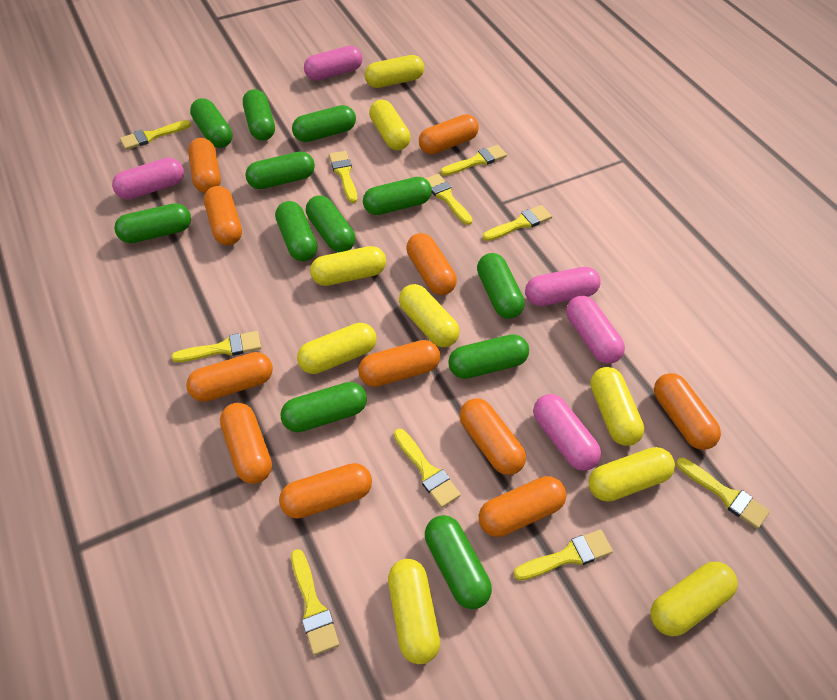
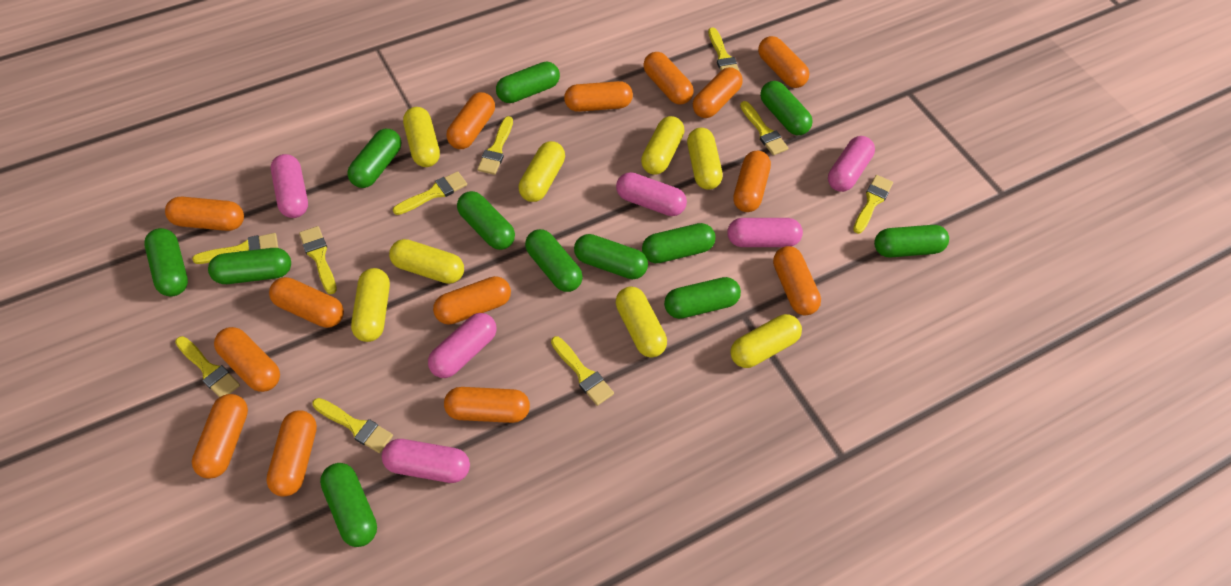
orange capsule: [186,352,273,402] [188,138,221,193] [204,186,242,245] [220,403,272,484] [279,463,372,519] [358,340,440,387] [406,233,457,295] [419,114,479,154] [459,398,526,475] [479,476,566,537] [654,373,721,450] = 11 -> [165,197,244,231] [192,394,248,479] [214,327,280,392] [266,410,317,497] [269,277,344,328] [433,276,511,325] [444,387,530,423] [446,92,495,149] [564,81,633,112] [643,52,694,104] [693,67,743,118] [733,151,771,212] [758,36,810,88] [773,246,821,316] = 14
pink capsule: [112,158,184,199] [304,46,362,81] [525,267,601,306] [533,394,601,471] [566,296,625,364] = 5 -> [271,154,308,218] [382,439,470,483] [428,313,496,378] [616,172,687,216] [727,218,803,247] [828,136,875,192] = 6
yellow capsule: [297,323,376,374] [310,246,386,286] [365,55,424,88] [369,100,411,151] [388,559,440,664] [399,284,460,347] [589,447,675,502] [590,367,644,446] [650,562,738,637] = 9 -> [351,268,390,342] [389,239,464,284] [403,107,440,167] [519,141,565,202] [616,287,667,358] [641,116,684,174] [687,128,723,190] [730,314,802,368] = 8

